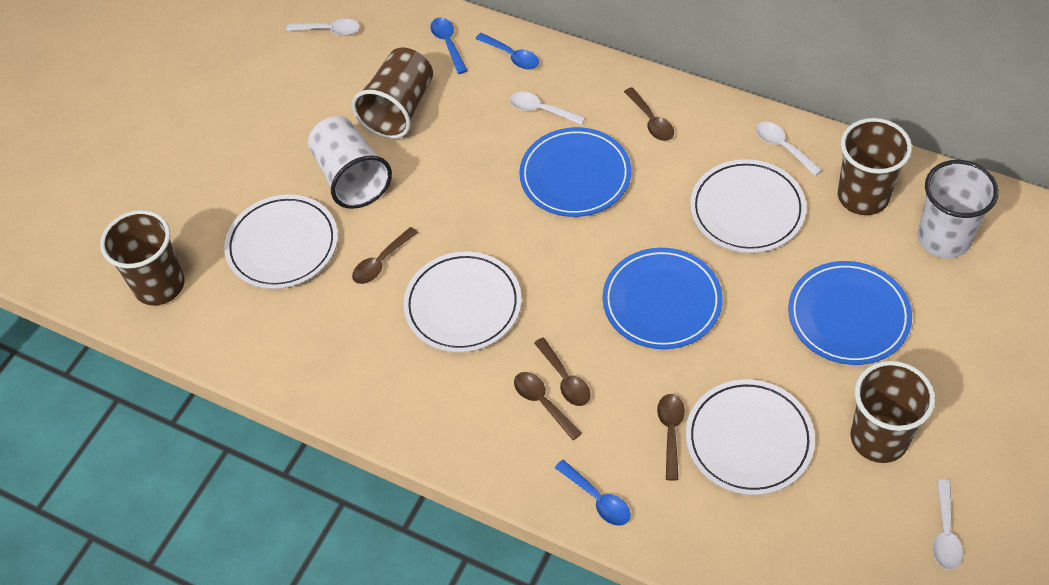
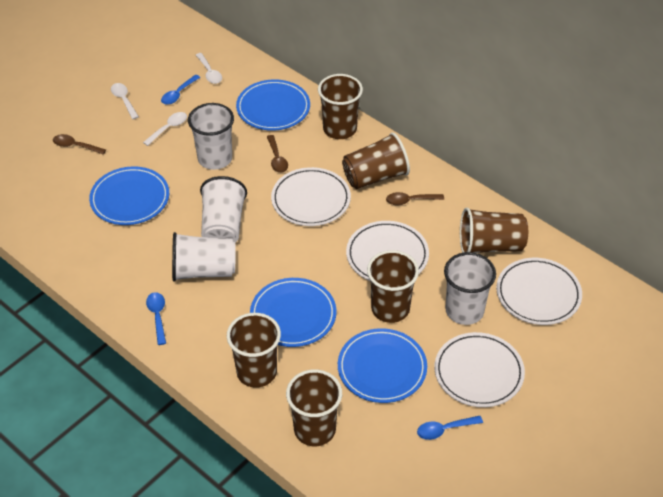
blue plate: [519,127,631,217] [602,248,723,349] [788,261,912,365] = 3 -> [89,166,169,225] [236,79,310,131] [250,278,336,347] [338,328,427,403] = 4
brown cup: [100,210,185,306] [352,47,433,139] [838,118,912,215] [851,361,935,463] = 4 -> [227,313,281,388] [286,369,342,446] [318,74,363,139] [342,132,410,189] [367,250,419,323] [460,208,528,253] = 6
brown spoon: [352,227,418,284] [514,372,582,440] [534,338,590,406] [624,87,674,141] [657,394,685,481] = 5 -> [53,134,106,155] [267,135,288,173] [386,192,444,205] = 3
white cup: [308,116,392,209] [918,160,999,258] = 2 -> [172,232,236,281] [188,103,234,170] [200,176,247,243] [444,252,496,325] = 4
white spoon: [286,19,360,36] [510,92,585,125] [756,122,822,176] [933,479,963,570] = 4 -> [111,83,139,119] [143,112,187,146] [196,53,222,84] = 3

